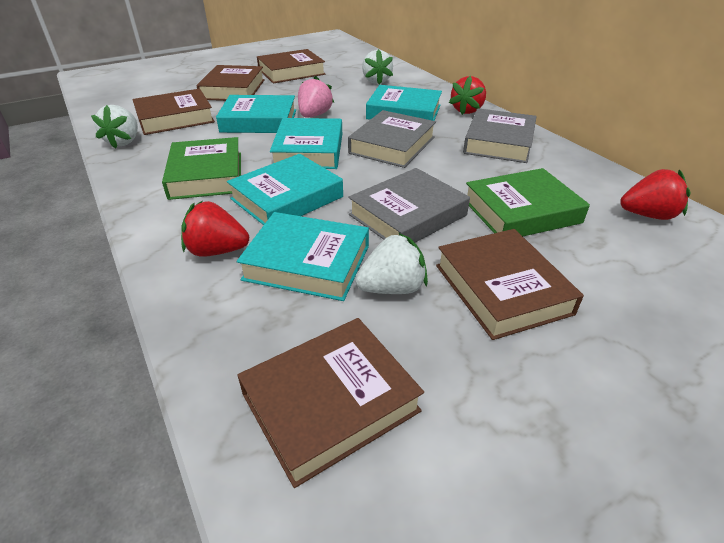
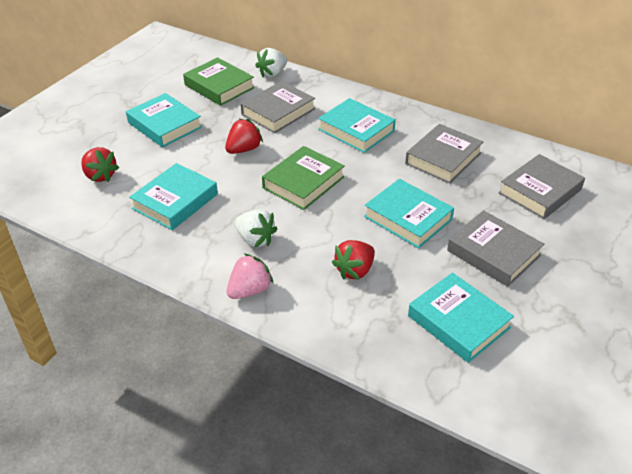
brown book: [132,89,215,135] [197,65,265,101] [237,318,424,488] [257,49,326,83] [436,229,584,340] = 5 -> none = 0
grey book: [348,110,436,168] [348,168,470,243] [463,108,537,163] = 3 -> [241,81,315,133] [405,124,483,184] [447,210,544,287] [499,154,585,219] = 4
white strawberry: [91,105,138,149] [355,232,428,294] [362,49,393,85] = 3 -> [235,209,277,247] [255,48,287,77] = 2

